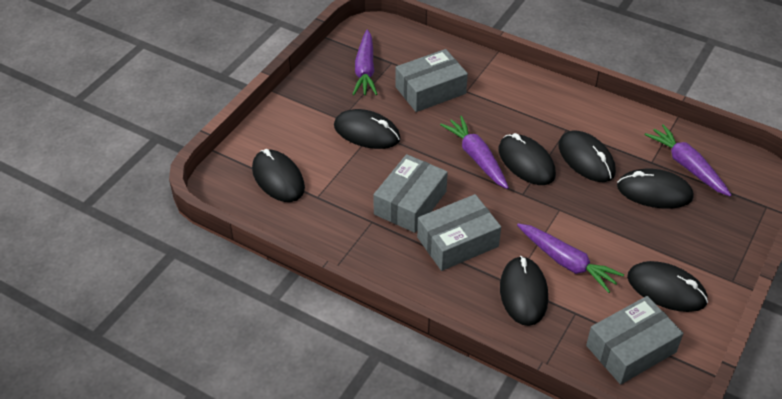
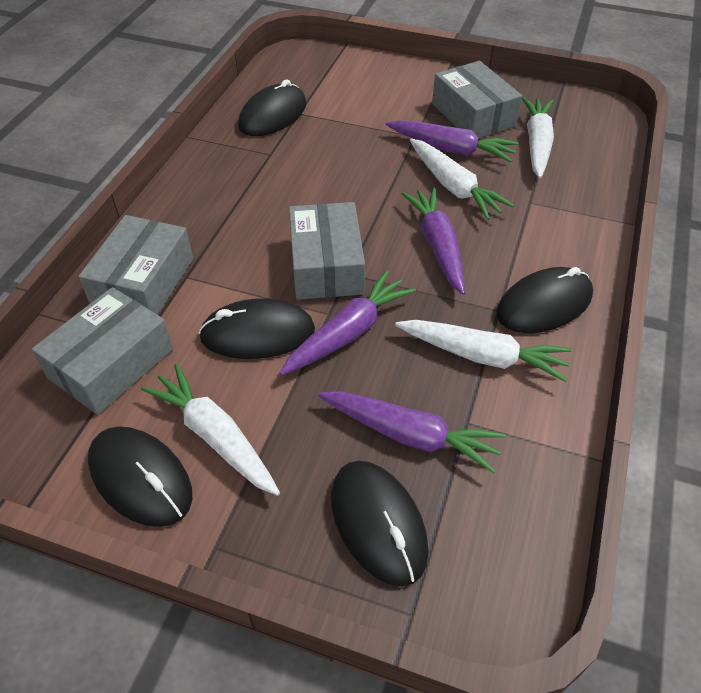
black mouse: [252,149,305,202] [334,109,400,149] [498,133,556,185] [500,256,548,326] [559,130,616,182] [617,169,694,209] [627,261,708,312] = 7 -> [88,426,192,527] [198,298,315,359] [238,79,306,136] [331,461,429,586] [496,267,593,333] = 5
white carrot: none = 0 -> [141,364,280,496] [395,320,572,382] [410,138,514,220] [522,97,554,179] = 4

